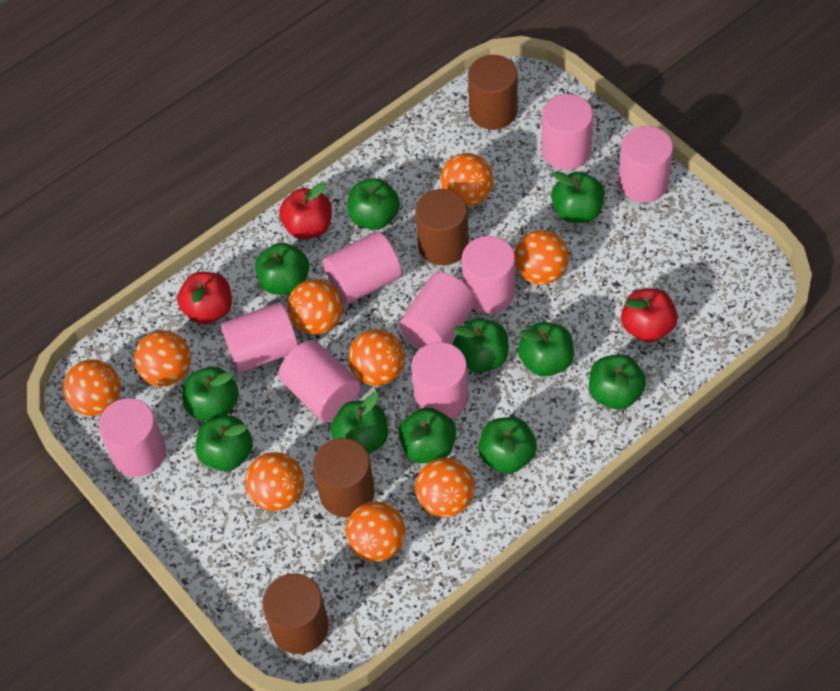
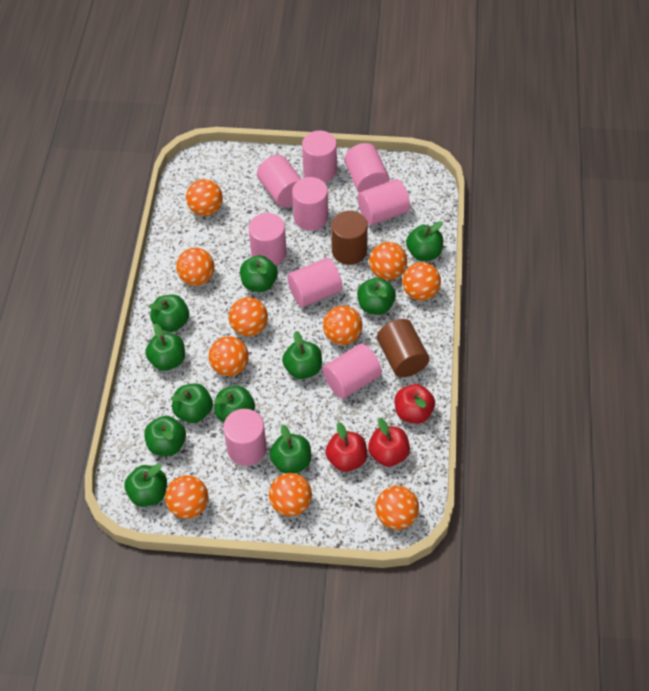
brown cylinder: [262,573,329,654] [313,438,375,517] [415,189,469,265] [468,55,518,130] = 4 -> [331,211,368,265] [377,319,429,377] = 2
orange ball: [63,359,121,416] [134,330,191,386] [245,452,304,511] [287,279,343,335] [346,501,406,562] [348,329,405,386] [415,458,474,517] [440,153,493,206] [514,230,569,285] = 9 -> [165,475,208,519] [176,248,215,286] [186,179,223,216] [208,336,249,376] [229,297,268,336] [269,473,312,516] [323,306,362,345] [369,242,407,280] [376,486,419,530] [402,262,441,301] = 10

